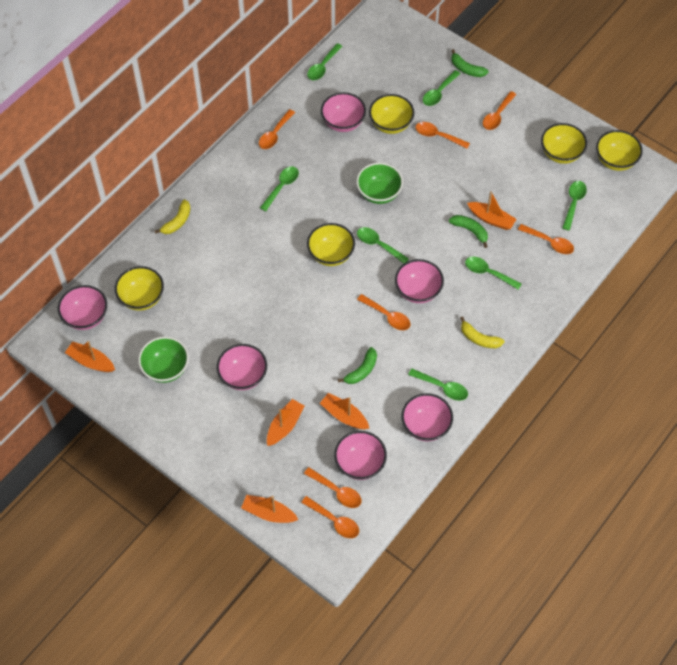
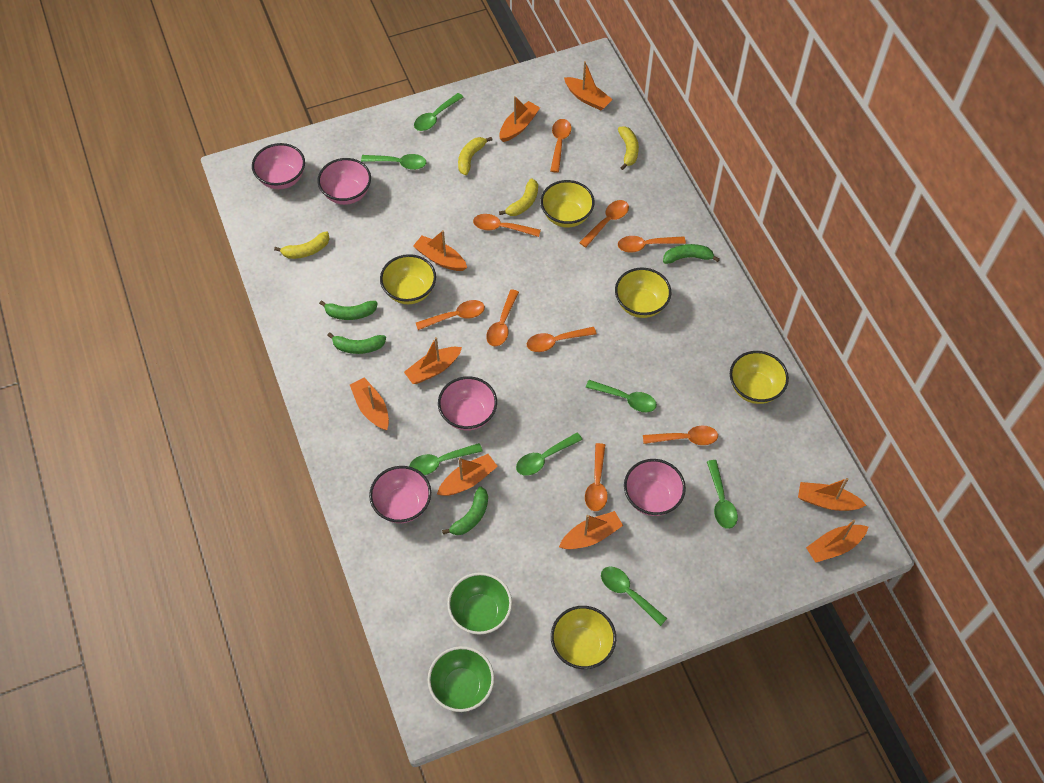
green banana: [338,347,377,384] [449,215,488,248] [451,49,489,77] = 3 -> [319,301,378,320] [327,332,386,354] [442,487,488,535] [663,244,720,264] = 4
orange boat: [65,341,115,372] [241,495,298,523] [267,399,305,446] [320,393,369,429] [467,191,516,230] = 5 -> [350,377,389,430] [404,337,462,384] [413,230,467,271] [437,454,498,496] [499,96,540,142] [559,511,623,549] [564,61,613,111] [798,478,867,511] [806,520,868,562] = 9
orange spoon: [259,109,295,149] [301,496,359,538] [304,467,361,508] [357,294,410,330] [415,122,470,149] [483,91,516,130] [518,224,574,254] = 7 -> [416,300,485,330] [473,214,541,237] [486,289,519,346] [527,327,596,352] [550,119,571,173] [579,200,629,247] [585,443,608,511] [618,236,686,252] [643,426,718,445] = 9
pink bowl: [58,285,107,330] [217,344,267,390] [321,92,366,132] [334,431,387,480] [395,259,444,303] [401,393,453,441] = 6 -> [252,143,305,189] [317,158,371,205] [369,466,431,523] [438,376,497,431] [624,459,686,516] = 5
yellow banana: [154,199,190,234] [460,316,505,348] = 2 -> [274,231,330,259] [458,137,492,175] [499,178,538,216] [618,126,639,170] = 4

